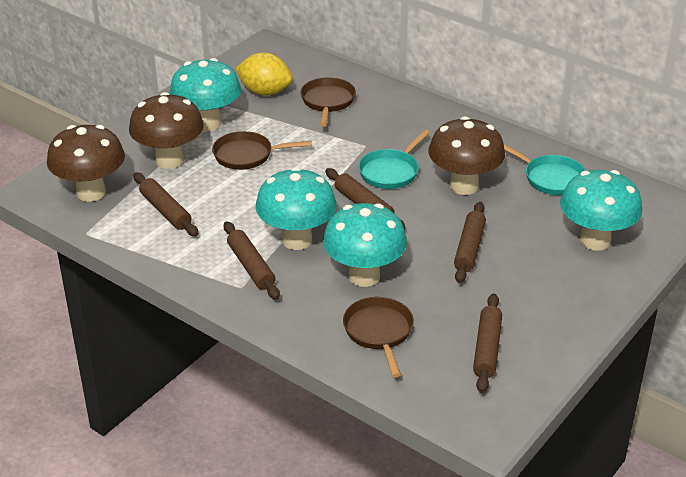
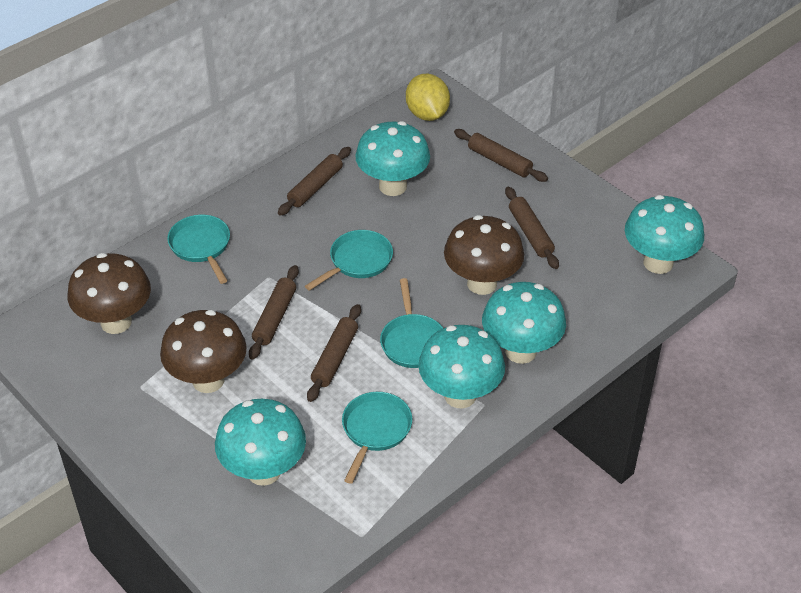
brown pan: [212,131,312,170] [301,77,356,127] [343,297,414,377] = 3 -> none = 0
turquoise mushroom: [170,58,241,131] [255,167,337,250] [323,203,407,287] [560,170,642,250] = 4 -> [215,399,306,486] [355,121,430,196] [418,325,505,408] [482,282,566,364] [625,195,704,274] = 5
turquoise pan: [358,129,430,189] [504,144,586,195] = 2 -> [167,215,230,284] [305,230,393,291] [342,392,412,484] [380,278,443,368] = 4

